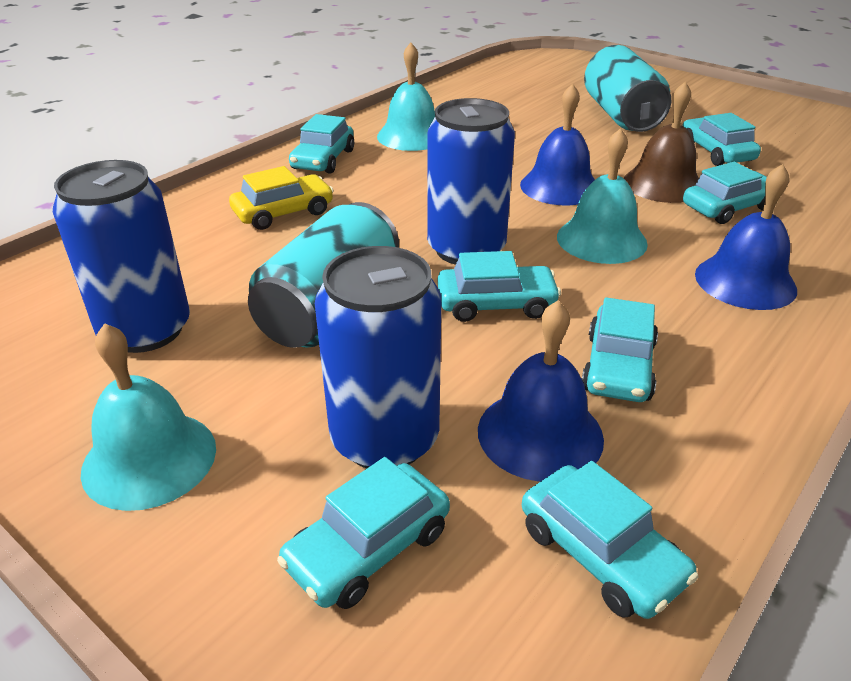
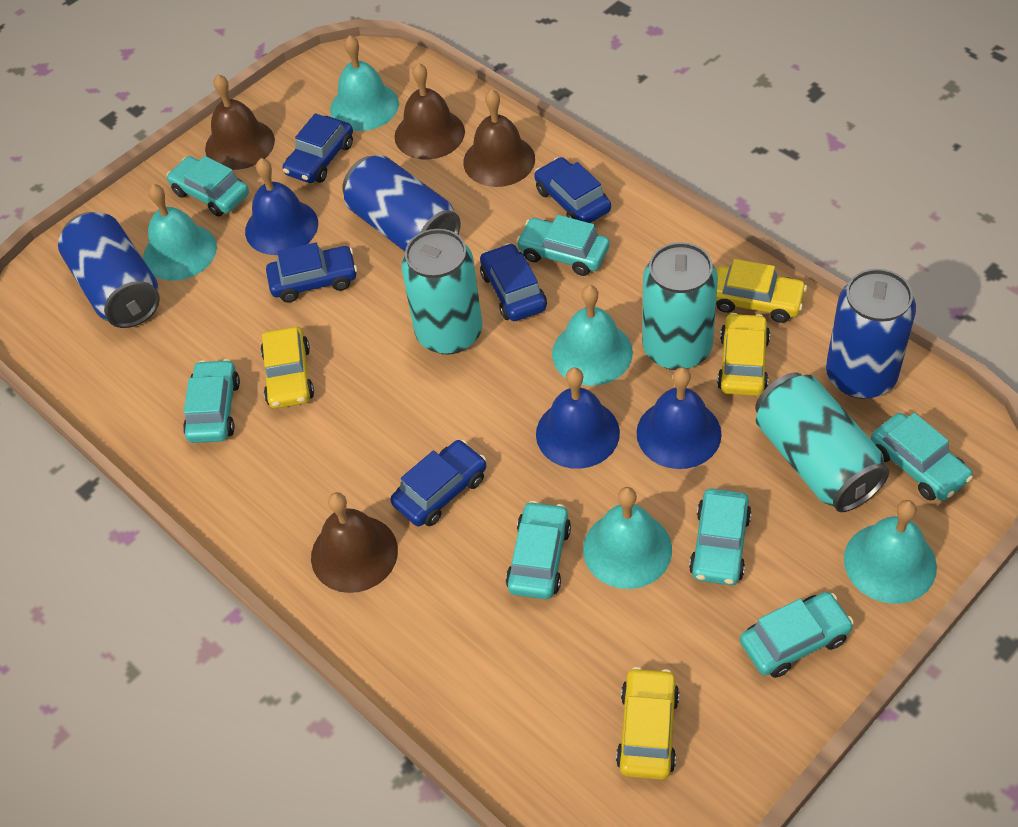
blue car: none = 0 -> [266,242,357,303] [283,113,353,183] [390,440,486,526] [480,243,547,321] [534,157,611,223] = 5
brown bell: [624,81,699,203] = 1 -> [205,74,275,170] [311,492,398,593] [395,63,465,159] [463,89,535,187] = 4
turquoise bell: [81,323,216,511] [377,42,435,151] [557,128,648,264] = 3 -> [143,184,217,281] [330,35,399,131] [552,285,633,386] [583,487,672,589] [844,500,937,604] = 5
turquoise can: [248,202,399,348] [584,45,671,132] = 2 -> [401,229,482,354] [642,242,718,370] [755,372,889,512] = 3
yellow car: [229,166,334,230] = 1 -> [261,326,314,409] [616,667,679,780] [716,259,807,323] [717,313,770,396] = 4

